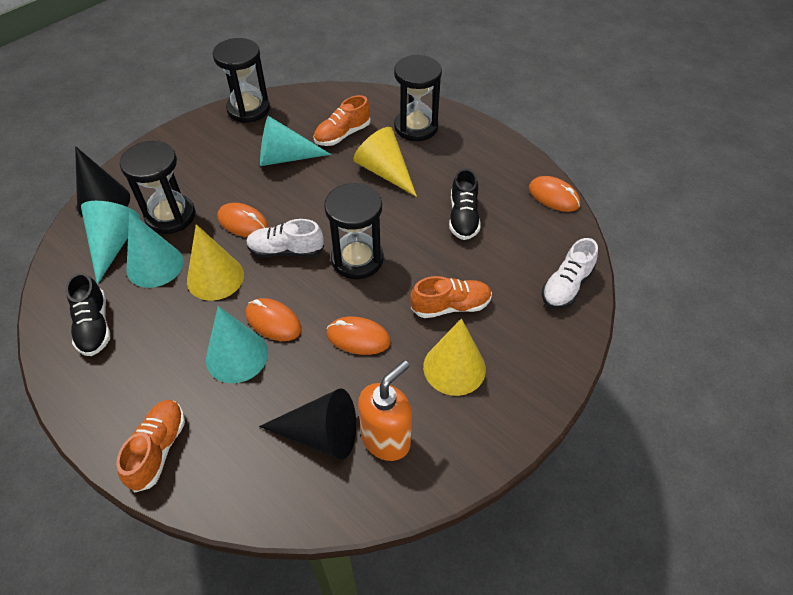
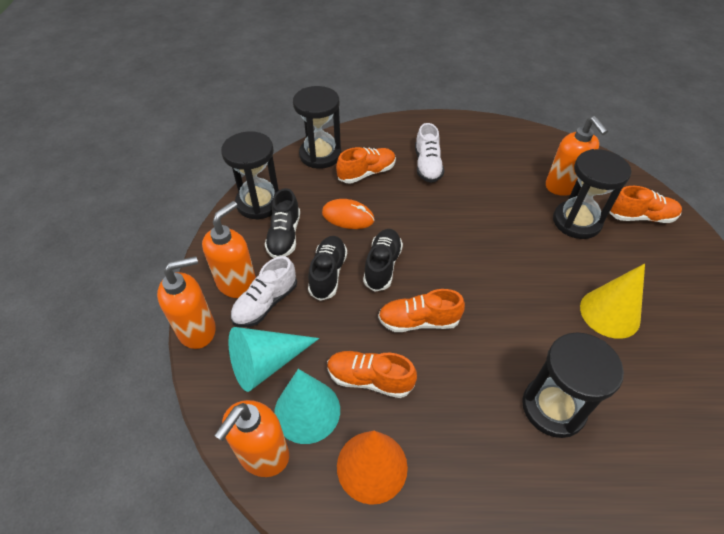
black cone: [75,146,130,217] [259,389,356,460] = 2 -> none = 0
black shoe: [66,273,110,356] [449,168,480,240] = 2 -> [265,188,300,258] [308,236,347,301] [363,229,403,292] = 3
orange cone: none = 0 -> [337,431,408,505] = 1
orange mouse: [217,203,269,237] [246,298,301,341] [326,317,391,355] [529,176,580,212] = 4 -> [322,199,374,229] = 1
orange shoe: [116,400,185,492] [313,95,371,146] [410,276,492,318] = 3 -> [327,351,417,398] [336,147,396,184] [378,289,465,332] [609,186,682,223] = 4
orange soap dispenser: [358,360,412,461] = 1 -> [157,256,216,349] [202,201,256,298] [214,400,289,477] [546,116,608,196] = 4
turquoise cone: [81,201,140,285] [126,212,184,288] [206,306,268,383] [260,116,331,166] = 4 -> [228,327,319,392] [274,369,340,444] = 2
yellow cone: [187,224,244,301] [354,127,417,197] [423,319,486,396] = 3 -> [580,263,645,339] = 1

